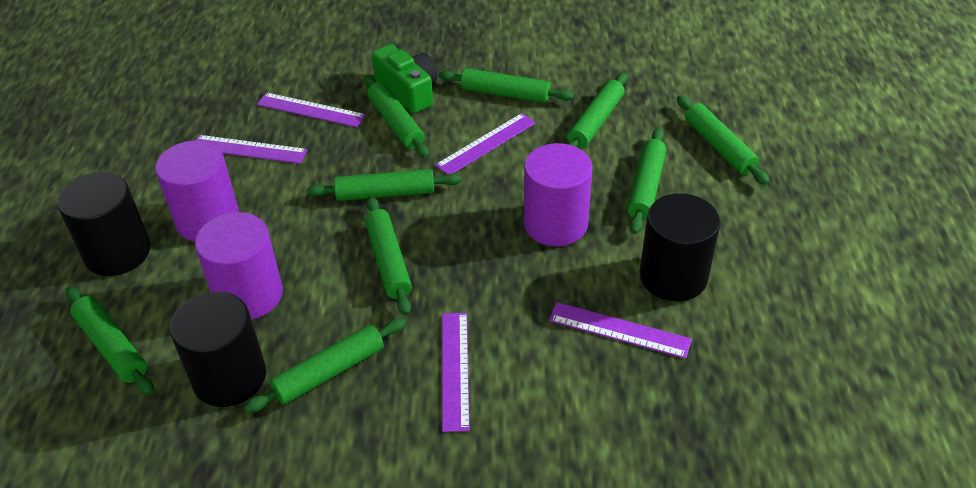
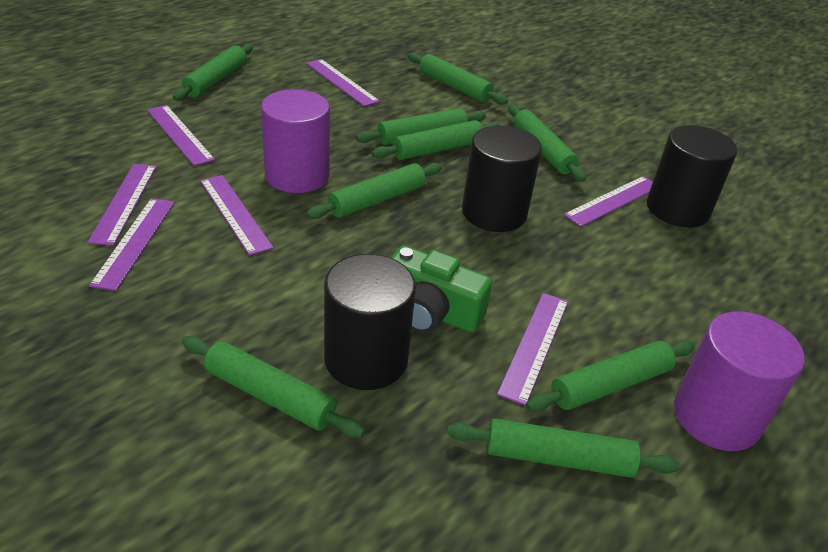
purple cylinder: [155,140,239,242] [195,212,283,320] [524,143,592,246] = 3 -> [261,89,330,193] [674,311,805,451] = 2
purple ruler: [196,135,308,164] [257,92,366,127] [435,113,536,174] [442,313,470,432] [549,302,692,359] = 5 -> [87,164,157,246] [89,198,175,291] [147,105,215,166] [200,175,274,255] [306,59,380,106] [497,293,568,406] [564,176,653,227] = 7

